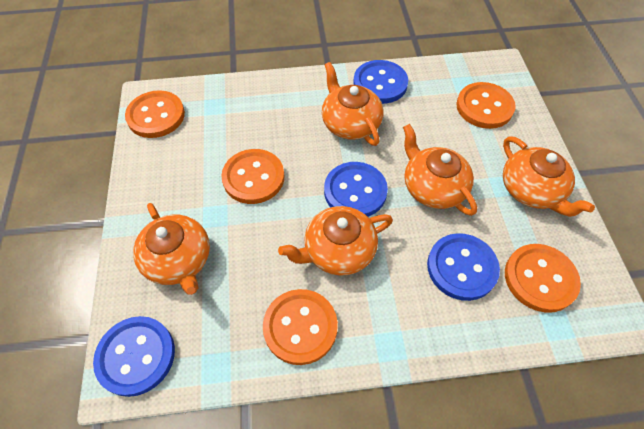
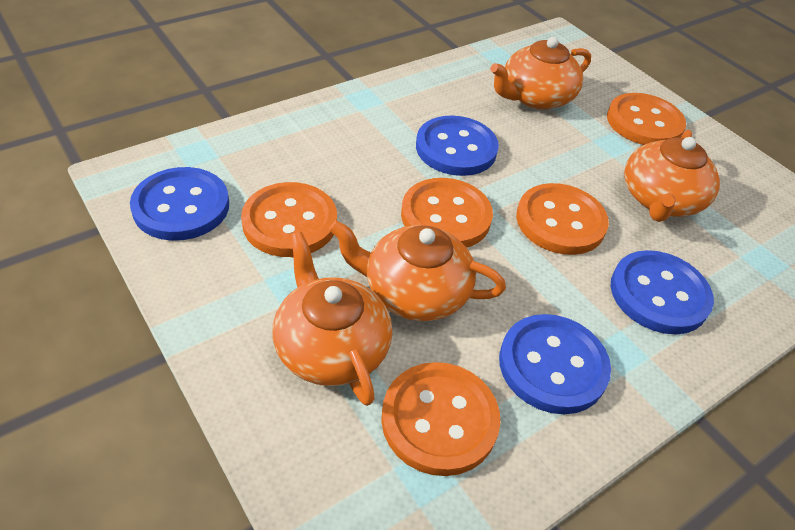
orange teapot: [133,203,210,295] [278,206,393,276] [322,62,383,146] [403,124,477,216] [503,136,595,217] = 5 -> [273,232,393,406] [329,220,506,321] [490,37,591,109] [624,130,720,222] = 4

